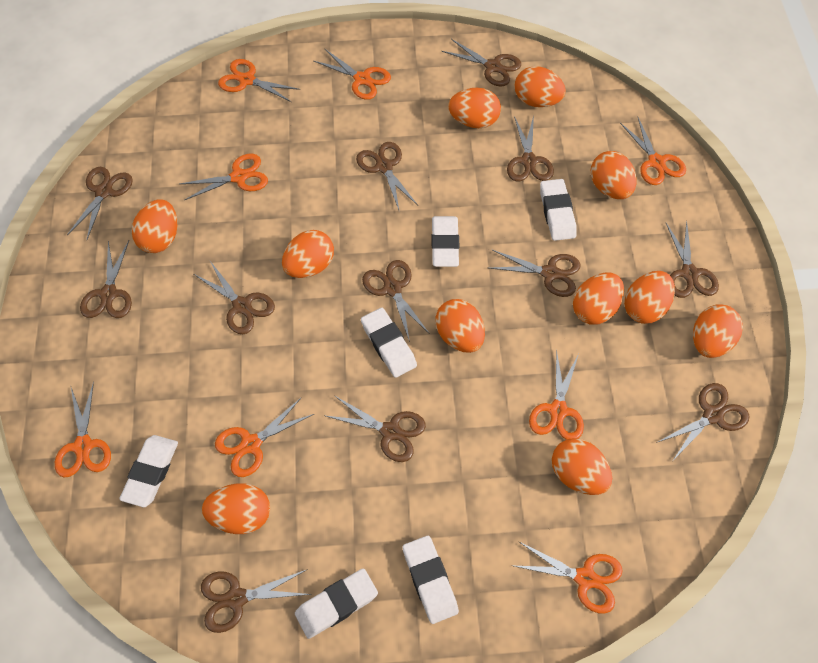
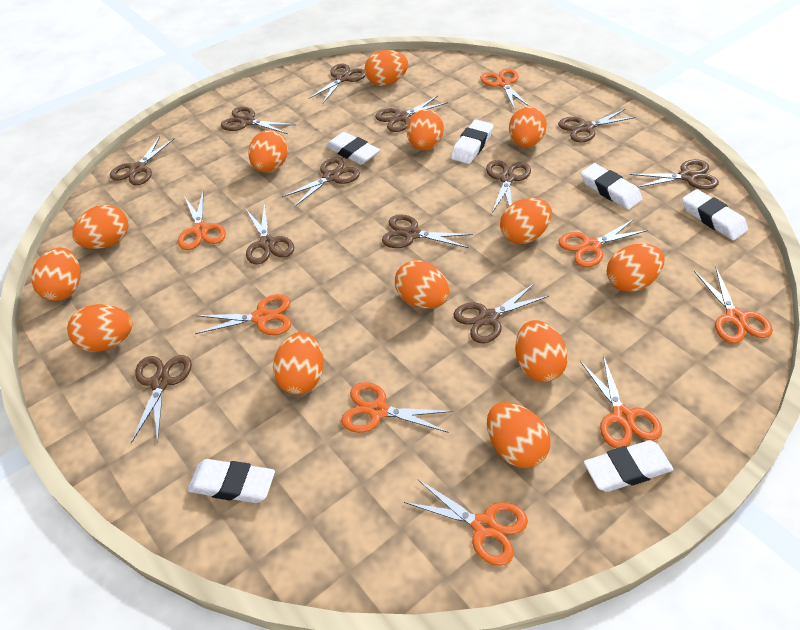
orange egg: [132,199,177,253] [202,483,270,534] [282,230,334,278] [435,299,485,353] [448,88,501,128] [515,66,566,107] [552,438,612,495] [573,273,624,325] [591,151,637,199] [624,271,675,324] [693,304,743,358] = 11 -> [31,248,81,301] [67,304,133,352] [72,205,128,249] [248,130,288,172] [273,332,324,394] [365,50,408,86] [395,260,449,309] [407,109,444,150] [487,402,550,468] [500,198,552,244] [509,106,547,148] [515,320,568,382] [607,243,665,292] = 13

